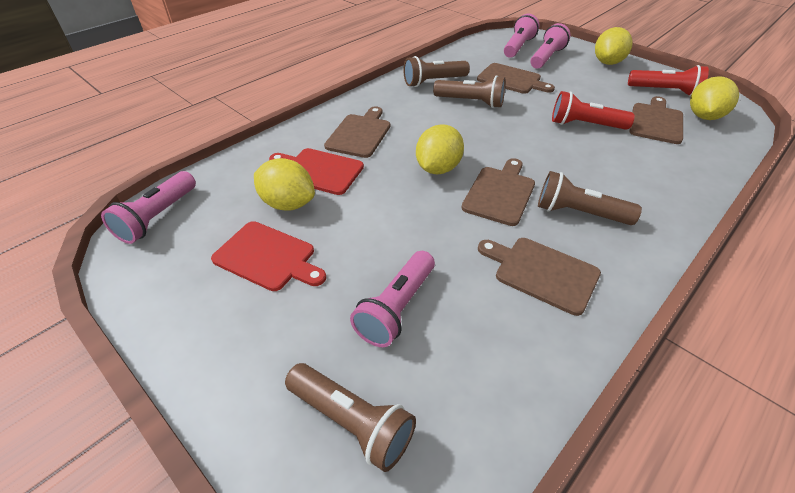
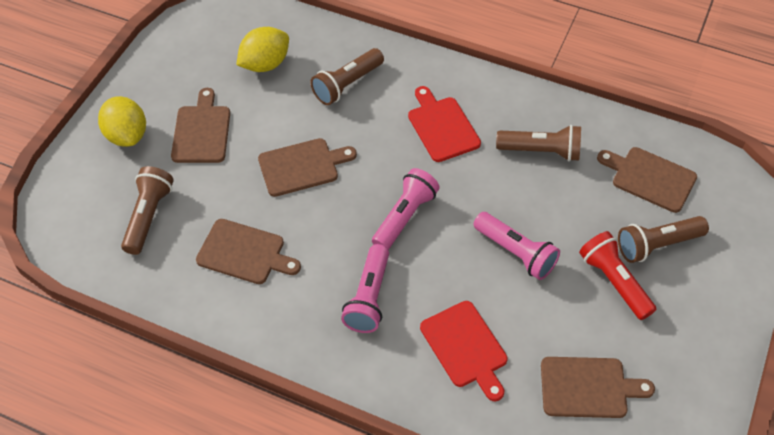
pink flashlight: [101,171,196,244] [350,251,435,347] [504,14,540,58] [530,23,571,69] = 4 -> [341,244,389,333] [372,168,440,250] [473,212,560,280] = 3
red flashlight: [552,91,635,130] [628,65,709,97] = 2 -> [579,231,656,320] = 1
yellow lemon: [254,158,315,211] [416,124,464,174] [595,27,633,65] [690,76,739,120] = 4 -> [98,96,146,147] [236,27,289,72] = 2

